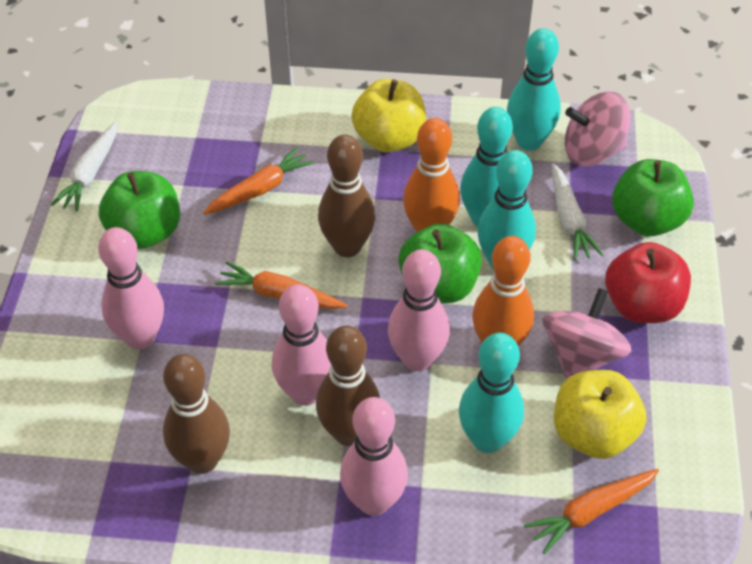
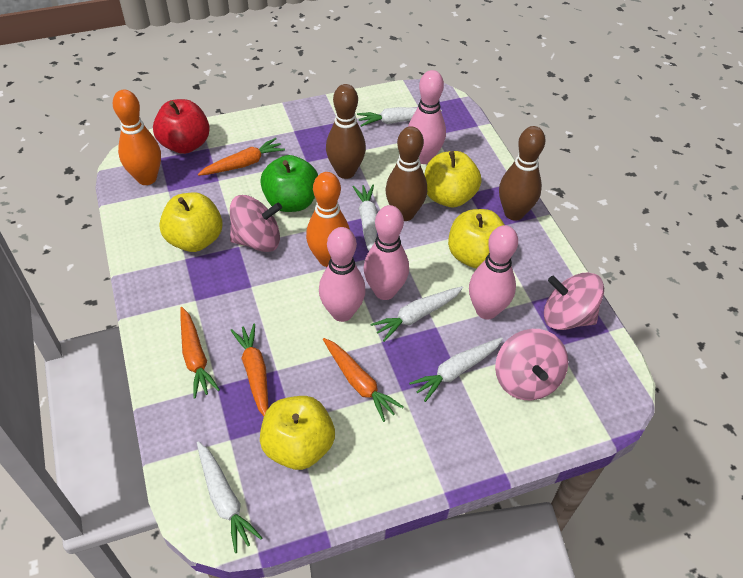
green apple: [99,171,180,249] [398,223,482,303] [612,159,694,236] = 3 -> [260,155,318,212] = 1
orange carrot: [203,147,314,215] [215,261,347,309] [524,469,659,554] = 3 -> [180,307,220,399] [198,138,285,176] [230,324,269,416] [323,338,404,422] = 4
pink spinning top: [542,288,631,379] [564,92,630,166] = 2 -> [230,195,282,252] [495,329,568,400] [544,272,604,330] = 3
turquoise bowling pin: [459,333,524,453] [460,107,513,227] [477,150,536,270] [507,28,561,150] = 4 -> none = 0
white carrot: [51,121,117,212] [551,163,603,260] = 2 -> [197,441,262,553] [353,185,377,251] [357,107,442,127] [371,286,463,342] [409,337,503,402] = 5
yellow apple: [351,79,426,152] [554,370,647,459] = 2 -> [159,192,223,252] [260,396,335,470] [424,151,482,207] [448,209,505,268] = 4

